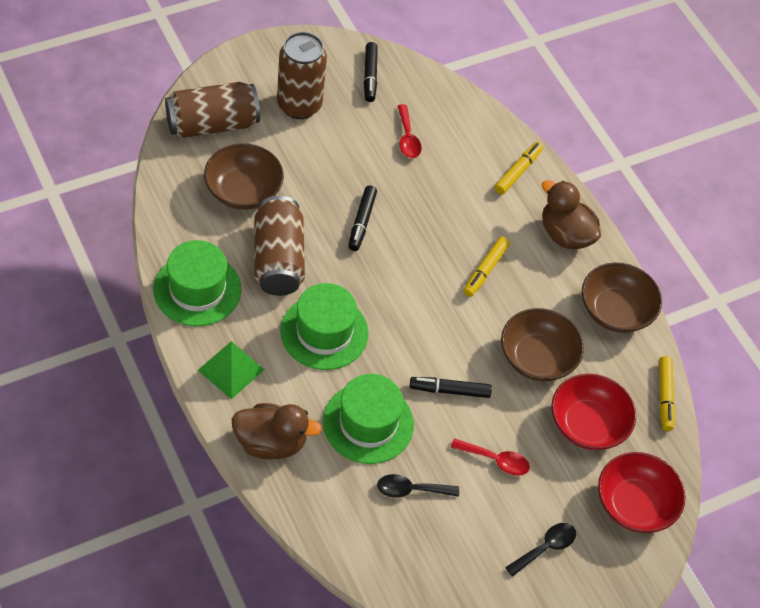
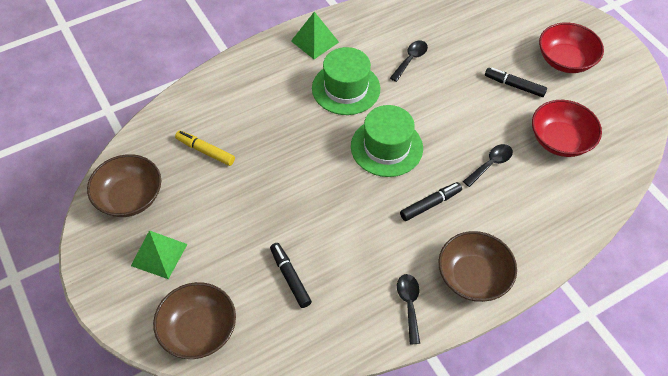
black spoon: [377,474,459,498] [505,523,576,577] = 2 -> [390,41,428,82] [397,274,420,344] [463,144,513,187] = 3
brown can: [165,82,260,138] [254,196,305,296] [277,32,327,119] = 3 -> none = 0
brown duck: [232,403,322,459] [542,180,601,249] = 2 -> none = 0
green hat: [153,240,241,326] [280,283,369,370] [323,374,414,464] = 3 -> [312,47,380,115] [351,105,423,177] = 2
green pyramid: [198,341,264,399] = 1 -> [131,230,187,279] [291,12,339,59] = 2
red spoon: [398,104,422,158] [451,438,530,476] = 2 -> none = 0
yellow marker: [463,237,510,297] [495,142,543,195] [659,356,675,431] = 3 -> [175,130,235,166] = 1

